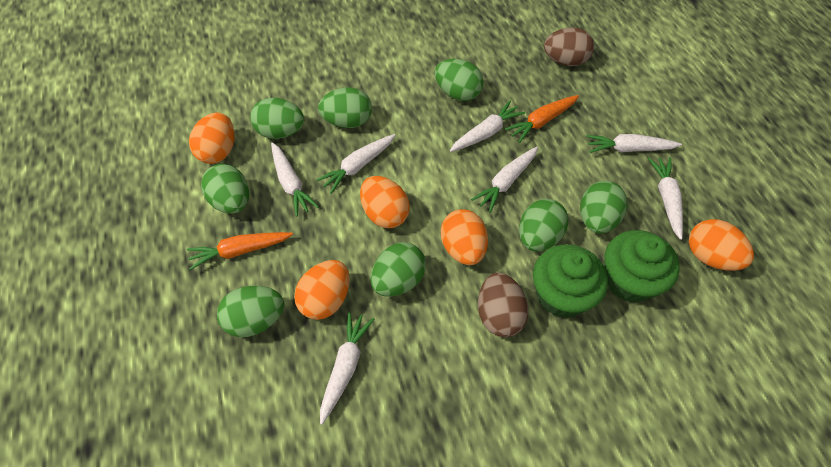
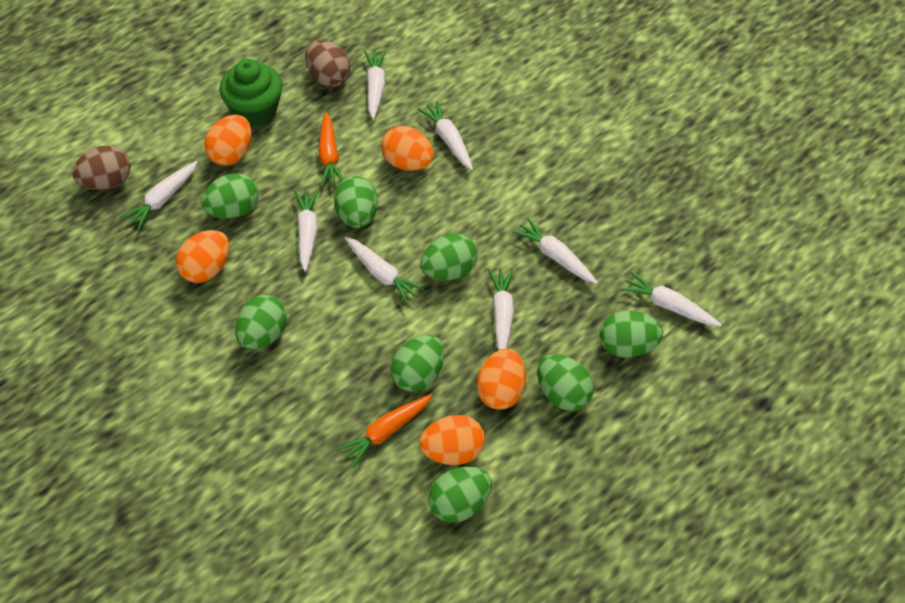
green cupcake: [533,244,608,318] [604,230,680,303] = 2 -> [219,59,282,126] = 1
white carrot: [271,142,319,217] [316,134,395,194] [320,312,374,425] [450,101,525,152] [471,147,538,213] [586,134,682,153] [648,157,683,240] = 7 -> [121,161,198,230] [294,189,319,272] [345,237,425,305] [364,50,387,120] [418,101,473,170] [488,269,514,350] [512,218,598,284] [620,272,722,326] = 8

